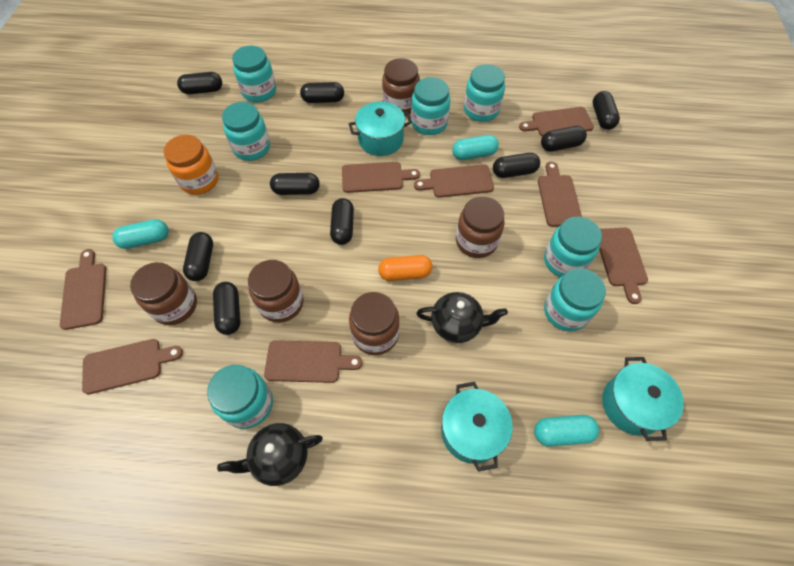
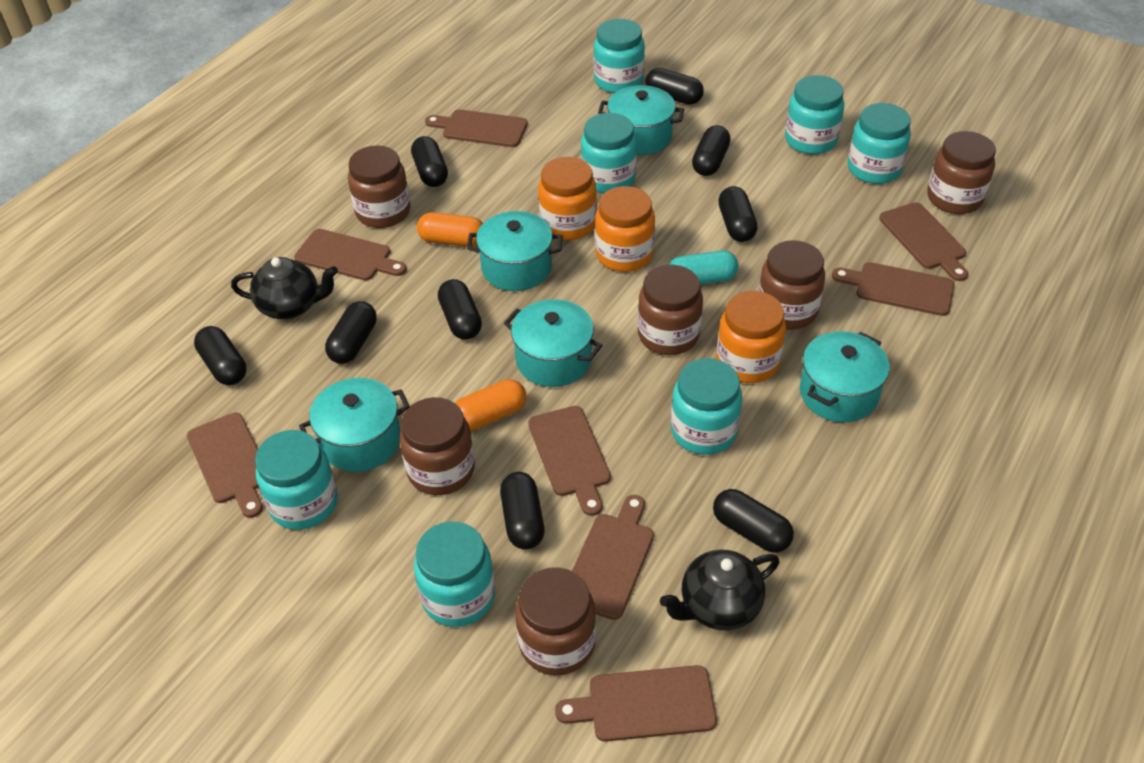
brown jar: [130,262,197,325] [248,260,304,323] [349,292,400,355] [382,58,420,114] [456,196,504,258] = 5 -> [348,145,410,228] [400,397,475,495] [515,567,596,676] [638,265,703,355] [759,240,825,330] [927,131,996,214] = 6
orange capsule: [378,255,432,281] = 1 -> [417,212,483,247] [455,379,526,431] = 2
orange jar: [164,135,219,195] = 1 -> [538,157,597,240] [595,186,655,272] [717,291,786,383] = 3
turquoise capsule: [112,219,169,249] [452,135,499,160] [534,415,599,447] = 3 -> [669,250,738,285] = 1
turquoise pot: [349,101,412,156] [441,382,513,472] [602,357,684,441] = 3 -> [299,378,410,472] [467,211,563,291] [504,299,603,387] [598,85,684,155] [800,331,890,422] = 5

